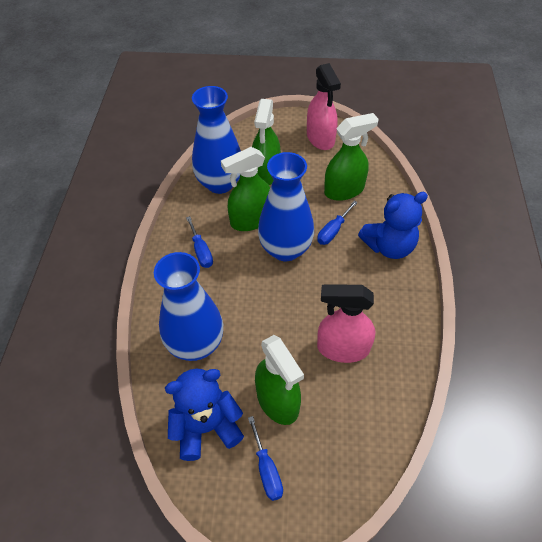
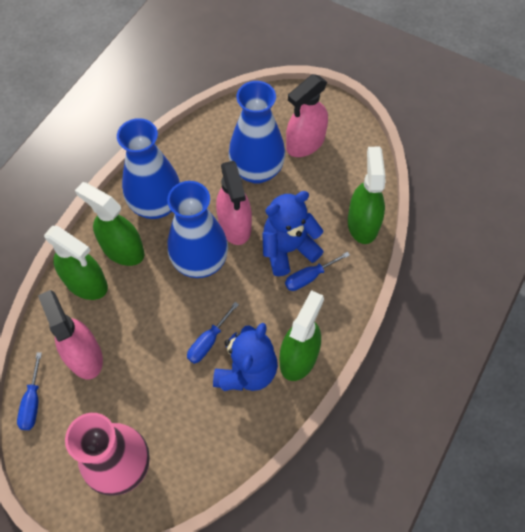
pink spray bottle: [307,63,341,150] [317,284,375,363] = 2 -> [38,290,103,379] [216,161,252,245] [286,74,328,157] = 3
pink vase: none = 0 -> [65,413,150,496] = 1

